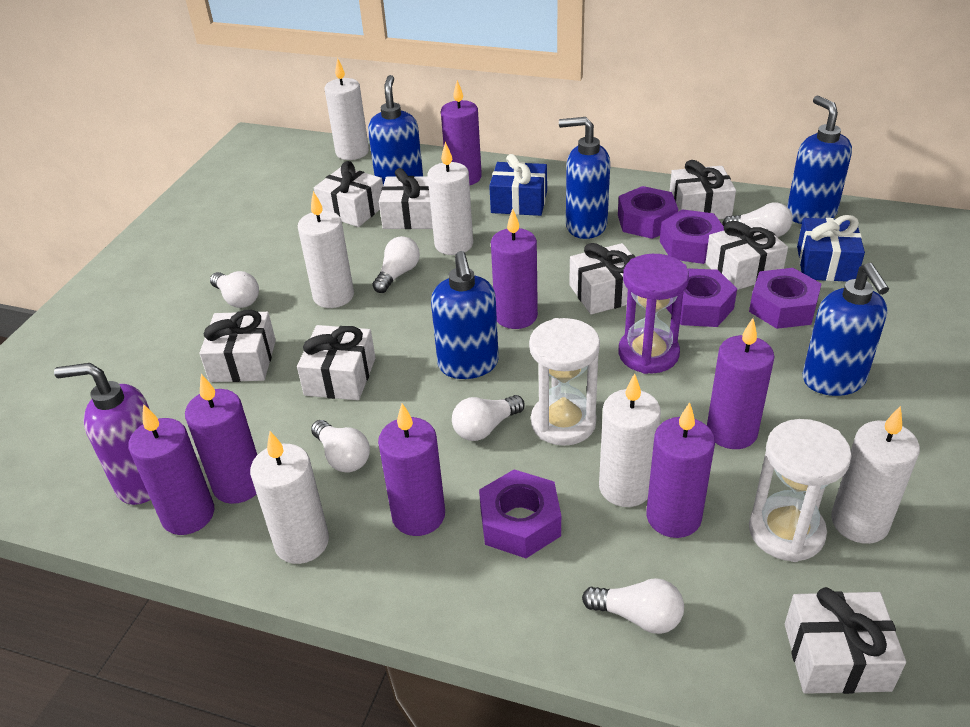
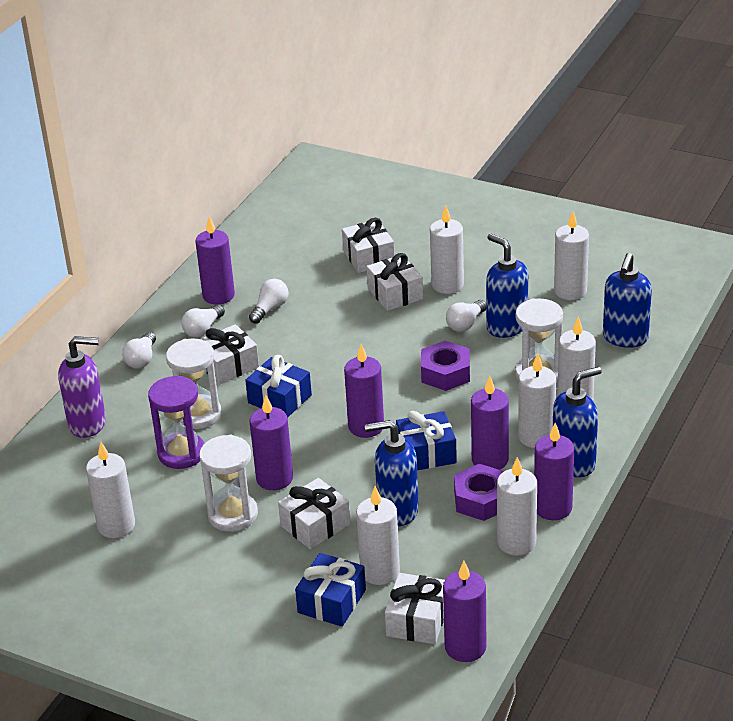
blue gift: [489,154,547,216] [797,215,865,282] = 2 -> [245,355,312,418] [295,553,366,627] [396,411,457,470] = 3
blue soap dispenser: [368,75,423,185] [431,251,499,379] [559,117,610,239] [787,96,852,224] [803,263,889,396] = 5 -> [365,420,419,526] [486,233,528,338] [553,366,602,477] [603,253,652,348] = 4
purple candle: [128,404,214,535] [185,374,257,504] [378,403,445,536] [441,80,482,185] [491,208,538,329] [646,402,715,538] [707,318,775,449] = 7 -> [195,217,235,304] [249,395,293,490] [344,344,384,438] [443,561,486,662] [471,376,509,470] [534,423,574,520] = 6
purple nut: [479,469,561,558] [618,186,678,239] [660,209,724,264] [666,268,737,327] [749,268,822,329] = 5 -> [421,341,470,391] [454,464,504,521] = 2
white candle: [250,431,329,564] [298,191,354,308] [325,58,369,160] [428,142,473,255] [599,374,661,507] [831,406,920,544] = 6 -> [86,442,135,538] [356,486,400,585] [430,205,464,294] [497,457,537,556] [518,353,556,448] [554,211,589,300] [558,317,596,400] = 7
white gift: [200,310,276,382] [297,325,375,400] [314,161,383,227] [379,168,433,229] [569,243,635,314] [670,160,736,219] [705,221,788,290] [785,587,906,694] = 8 -> [201,324,259,385] [278,478,350,549] [342,218,395,273] [366,253,423,311] [385,573,445,644] = 5
white hourglass: [529,318,600,446] [749,419,852,562] = 2 -> [166,339,221,429] [199,435,258,532] [515,298,563,383] = 3
white light bulb: [210,271,259,308] [311,420,370,472] [372,236,420,293] [452,395,524,441] [582,578,684,634] [722,202,793,237] = 6 -> [122,332,156,368] [181,305,225,337] [249,279,288,324] [446,300,486,332] = 4

